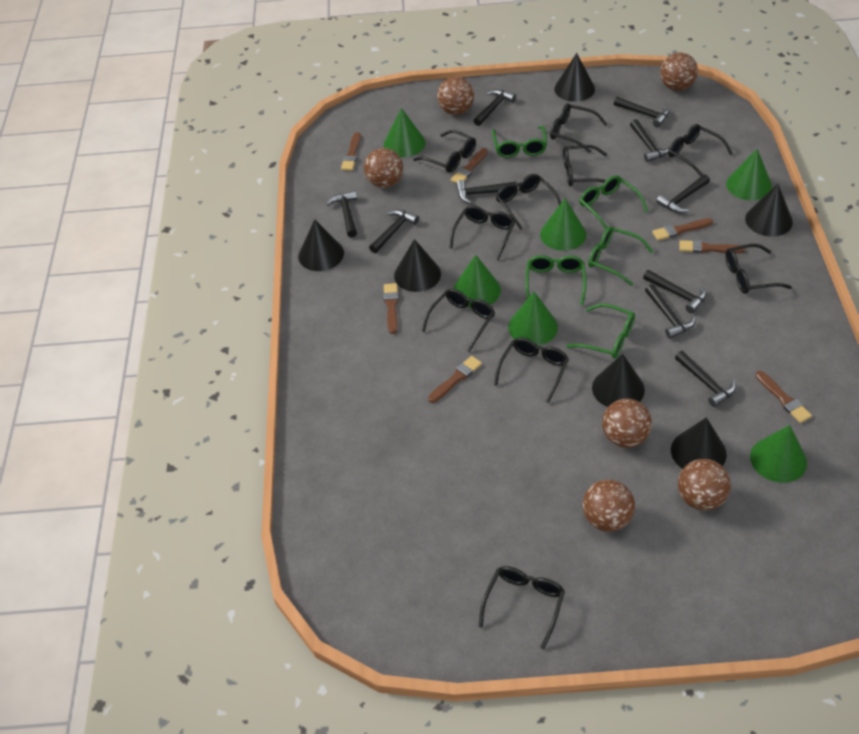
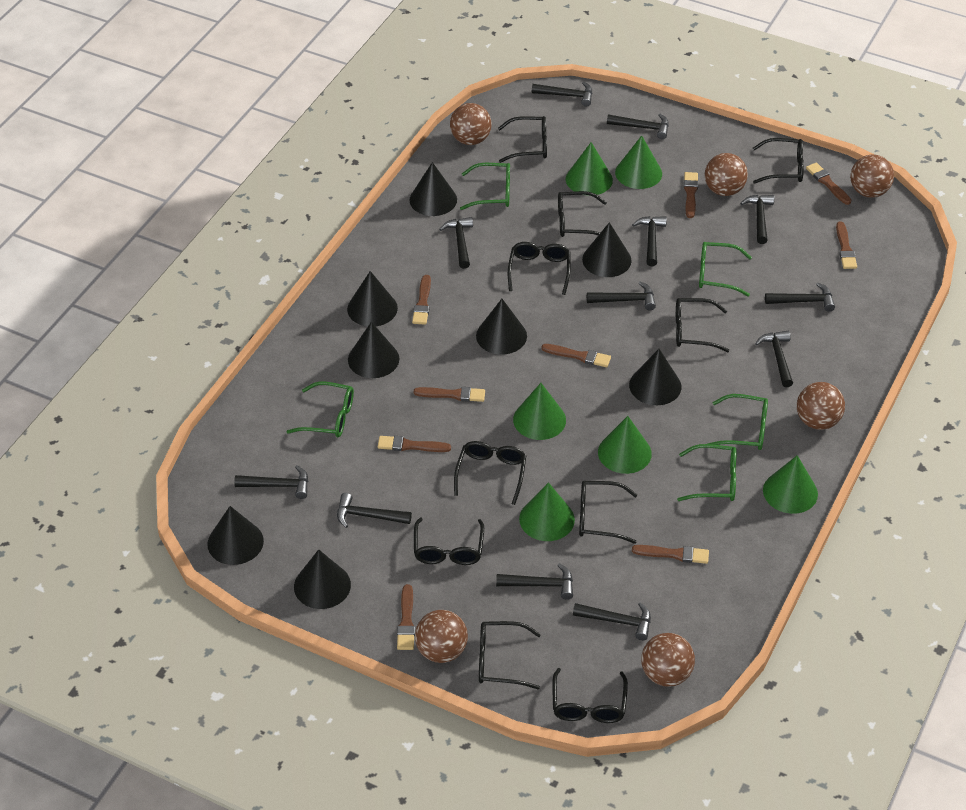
black cone: [298,219,344,271] [394,239,441,292] [554,53,595,102] [592,353,645,407] [671,417,727,469] [745,184,793,237] = 6 -> [208,506,264,565] [294,549,351,609] [347,271,398,326] [348,322,399,378] [410,162,457,216] [476,299,527,355] [582,222,632,277] [629,349,681,405] = 8
black hammer: [326,190,357,237] [369,210,419,253] [456,180,517,204] [473,89,516,126] [614,97,669,127] [630,119,670,162] [643,270,706,313] [645,284,695,339] [656,174,710,213] [675,351,736,407] = 10 -> [234,465,308,499] [337,493,412,528] [439,217,473,269] [496,563,573,600] [532,82,592,106] [573,602,651,640] [587,282,656,310] [607,114,669,139] [632,216,667,266] [740,195,774,244] [755,331,793,387] [765,283,835,312] = 12
brown brush: [341,132,361,171] [384,283,399,334] [428,356,482,403] [451,148,488,183] [652,218,713,240] [679,240,745,253] [755,371,812,423] = 7 -> [378,436,451,452] [397,584,415,650] [412,275,431,325] [414,387,485,402] [542,344,611,367] [632,545,709,564] [684,172,698,218] [806,162,851,205] [836,222,857,269] = 9

